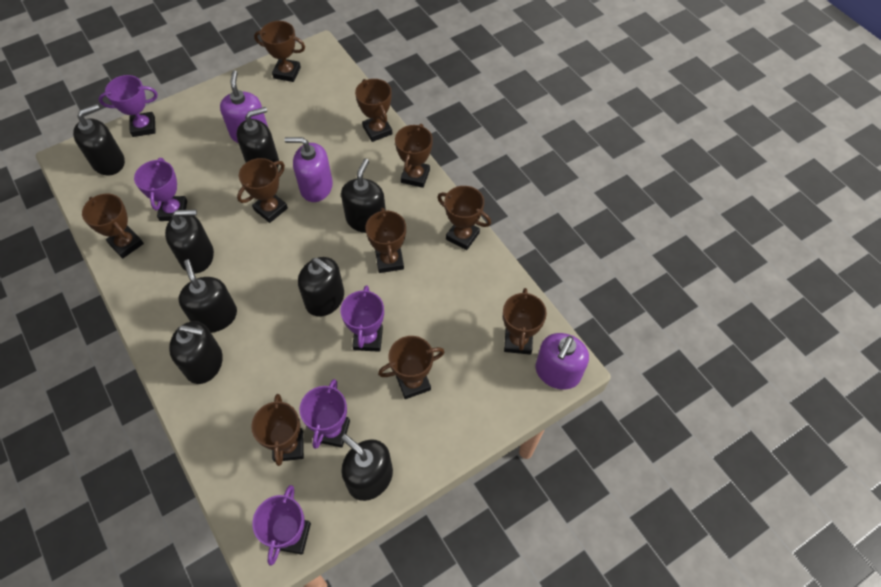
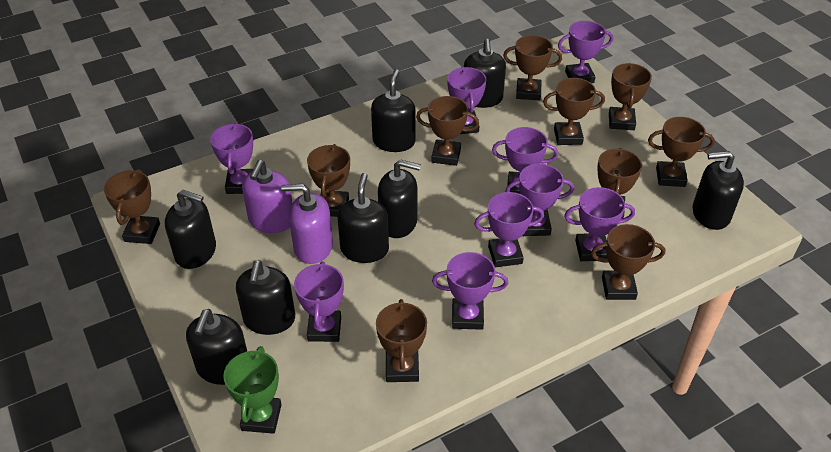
green trophy: none = 0 -> [223,346,282,434] = 1
purple soap dispenser: [220,70,268,143] [285,137,333,202] [536,333,589,390] = 3 -> [242,160,293,233] [281,184,333,264] = 2
purple trophy: [99,75,157,137] [134,158,187,221] [252,485,311,566] [300,379,350,449] [341,285,384,352] = 5 -> [210,123,253,194] [294,261,344,342] [432,252,508,330] [447,67,486,134] [474,192,544,267] [492,127,558,194] [505,164,574,236] [558,21,613,83] [564,187,635,261] = 9

